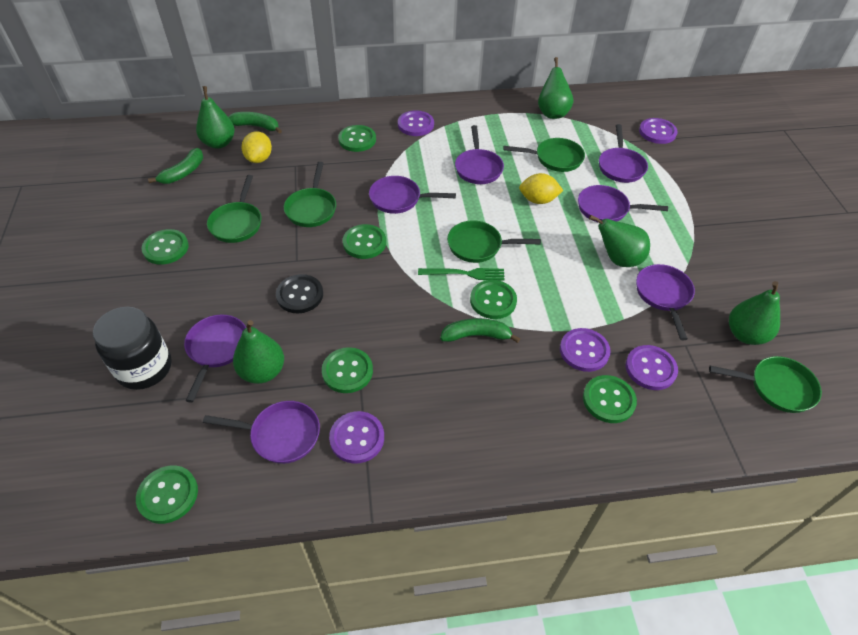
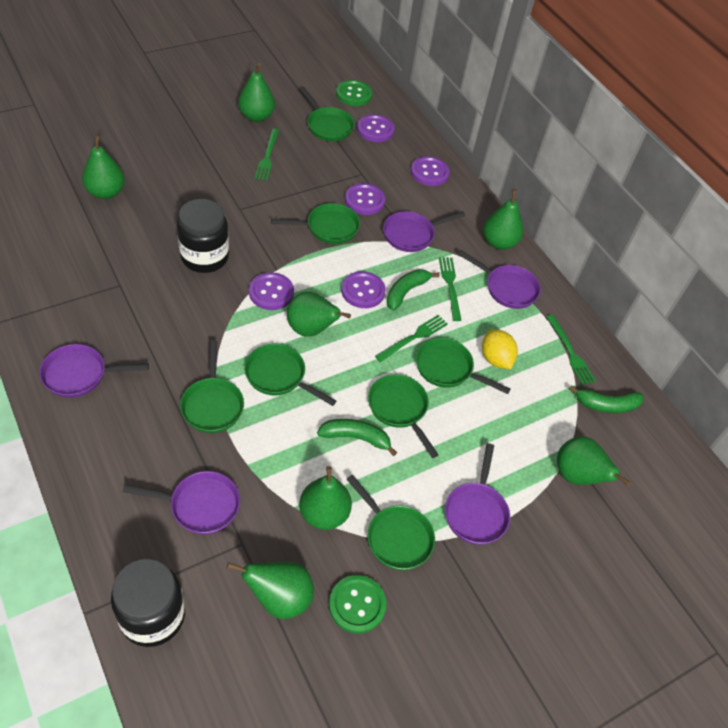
black button: [276,274,323,313] = 1 -> none = 0
black jar: [93,307,172,390] = 1 -> [111,559,185,647] [177,199,229,273] = 2
green button: [136,466,198,524] [142,229,189,265] [322,347,373,393] [338,125,376,152] [343,224,386,259] [470,280,517,319] [583,375,637,423] = 7 -> [329,575,386,634] [336,80,372,106] = 2
green fork: [418,268,505,281] = 1 -> [255,129,279,180] [375,315,448,362] [439,257,461,321] [546,315,596,385] = 4
green pan: [207,175,261,243] [284,162,336,227] [447,220,541,263] [503,138,585,172] [709,356,822,413] = 5 -> [180,340,244,433] [244,344,337,406] [271,203,360,244] [299,87,355,141] [346,475,435,570] [368,374,439,458] [416,338,510,394] = 7
green pear: [196,86,235,149] [233,320,284,384] [538,57,573,119] [589,215,650,267] [729,281,780,345] = 5 -> [82,135,125,199] [227,562,314,619] [238,63,275,122] [287,292,351,337] [299,466,352,530] [483,189,523,250] [557,436,631,486] = 7
purple pan: [184,315,246,403] [203,401,320,464] [369,176,456,214] [455,125,504,184] [578,185,668,223] [599,124,648,183] [636,264,695,340] = 7 -> [39,344,149,398] [123,471,240,534] [383,211,465,252] [445,443,510,545] [458,250,541,309] = 5
yellow lemon: [242,131,272,163] [519,173,563,204] = 2 -> [482,329,518,369] = 1

